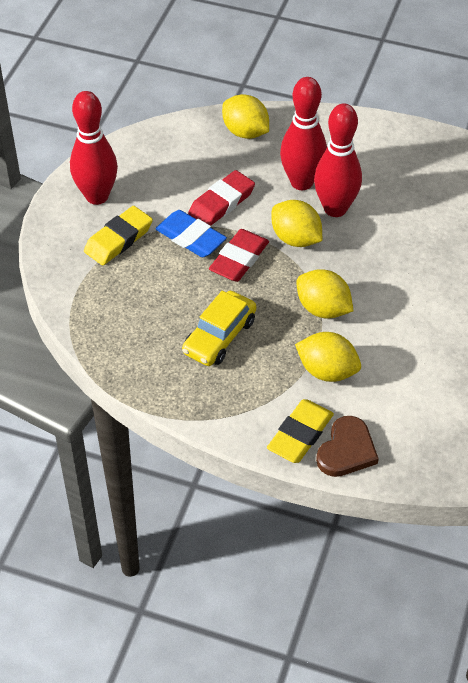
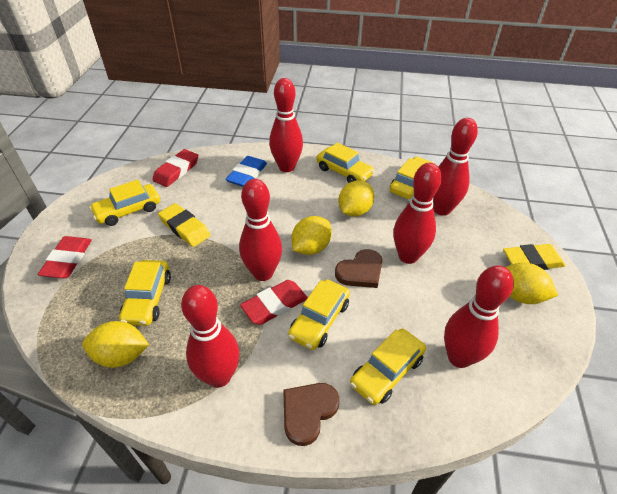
brown heart: [316,416,379,477] = 1 -> [283,383,339,446] [335,249,382,288] = 2
red bowling pin: [70,91,118,205] [280,77,327,190] [314,103,362,217] = 3 -> [181,285,240,388] [239,179,282,281] [269,78,303,172] [393,163,442,264] [433,118,478,216] [444,265,514,368] = 6
red eraser: [188,170,255,226] [209,229,269,282] = 2 -> [38,236,92,278] [152,149,199,187] [240,280,308,325] = 3
yellow car: [182,291,256,366] = 1 -> [89,179,160,226] [119,260,171,326] [288,279,350,350] [316,142,375,183] [350,329,426,405] [390,157,434,199] = 6

